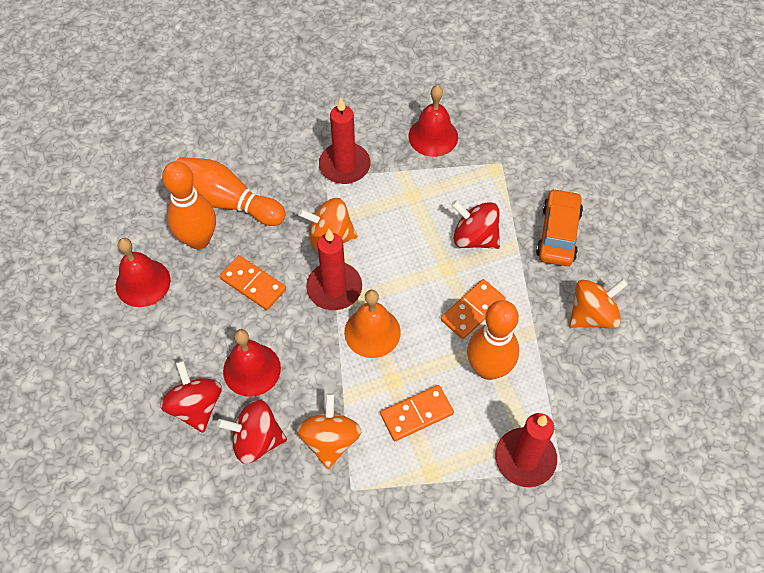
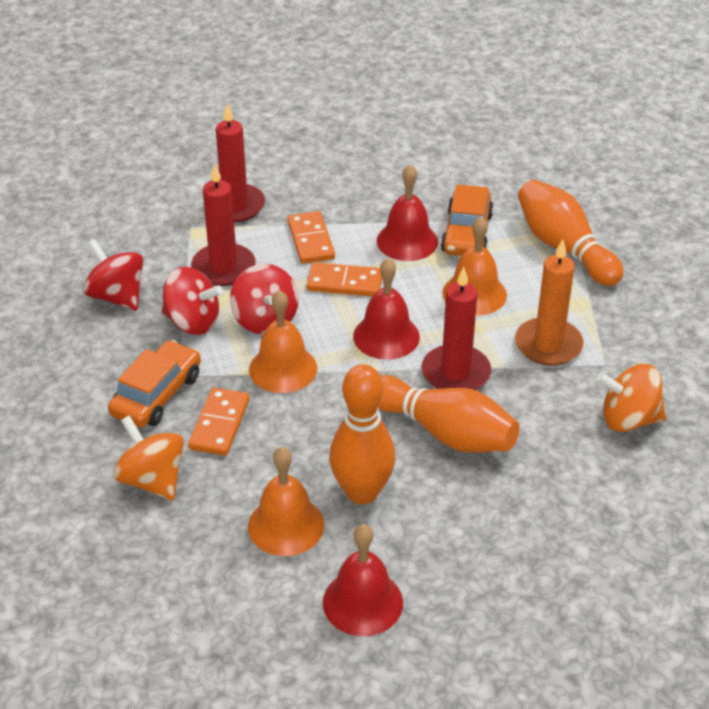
orange bell: [344,290,401,358] = 1 -> [248,447,324,556] [249,290,317,393] [442,216,507,316] = 3
orange candle: none = 0 -> [515,239,584,366] = 1
orange car: [536,188,583,266] = 1 -> [108,340,201,428] [441,184,494,256] = 2
orange spinning top: [297,393,362,469] [298,198,357,251] [569,279,628,328] = 3 -> [113,415,184,501] [596,364,666,432] = 2

